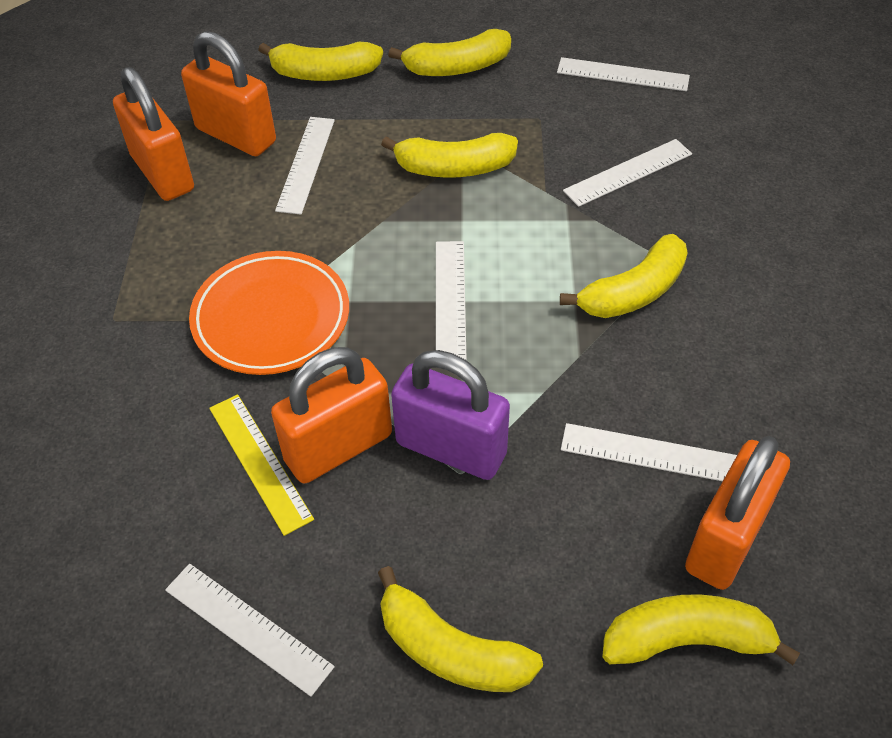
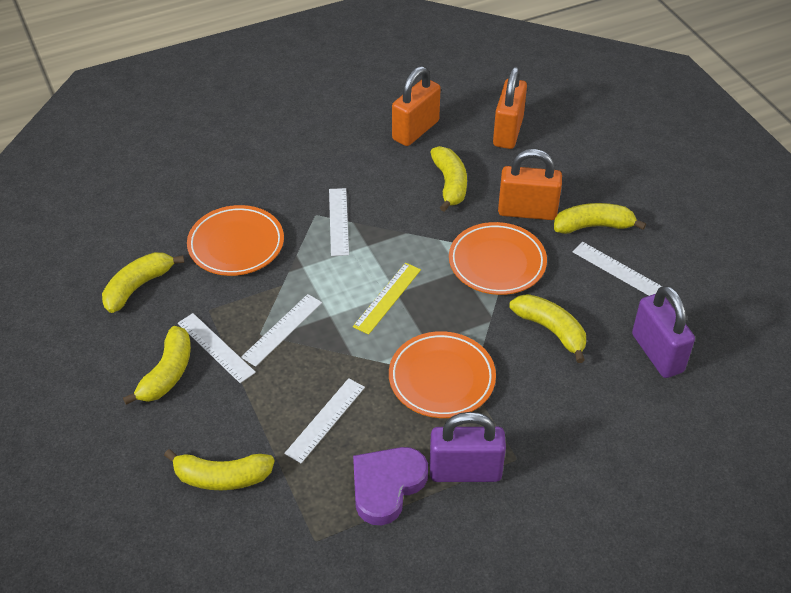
orange padlock: [113,67,194,201] [181,31,276,156] [271,347,392,484] [685,436,790,590] = 4 -> [392,66,441,146] [493,67,527,149] [498,149,562,220] = 3
orange plate: [189,251,349,375] = 1 -> [187,205,284,276] [389,331,496,418] [449,222,547,295] = 3
purple heart: none = 0 -> [353,447,428,525] = 1
purple padlock: [391,350,510,480] = 1 -> [430,412,506,482] [632,286,695,378] = 2
white ruler: [165,564,335,697] [275,117,335,215] [436,241,467,360] [557,57,690,91] [561,423,737,481] [563,139,692,207] = 6 -> [178,313,256,383] [241,294,322,367] [284,378,365,463] [329,188,349,256] [572,242,663,296] = 5

